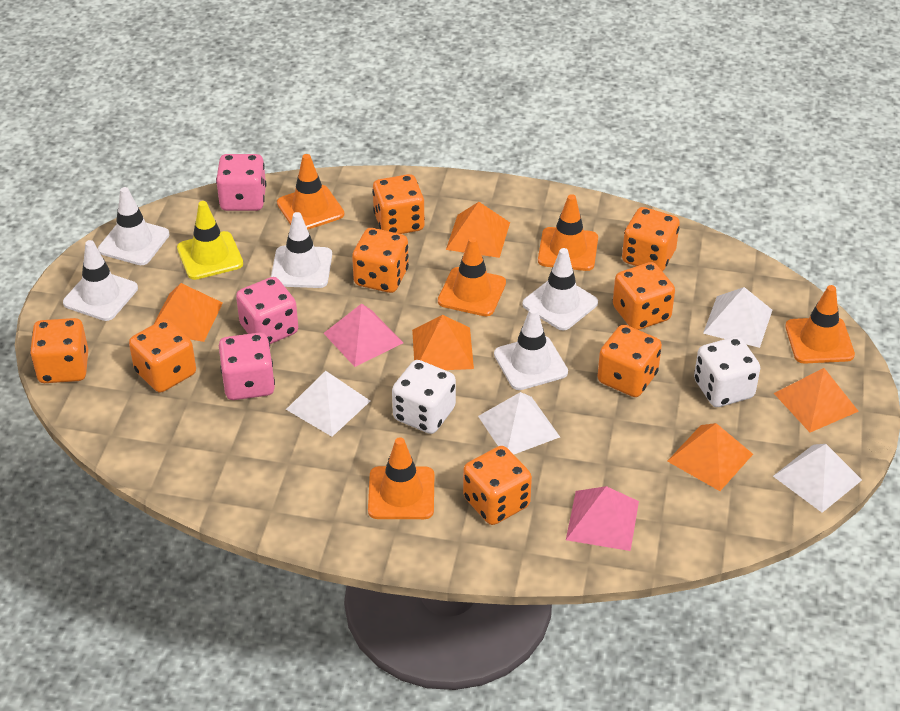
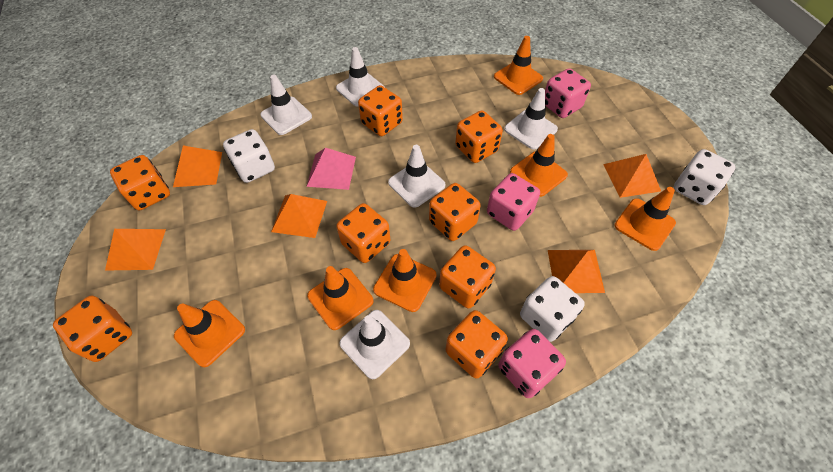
orange traffic cone: [277,154,344,230] [368,437,434,519] [438,237,506,316] [538,194,598,271] [785,285,855,364] = 5 -> [174,300,245,367] [307,266,373,330] [373,249,437,312] [494,36,543,95] [510,134,568,197] [614,187,676,251] = 6
pink pyramid: [324,303,403,367] [566,486,639,551] = 2 -> [306,148,356,190] = 1
white dice: [392,360,456,434] [694,336,760,407] = 2 -> [223,129,275,183] [520,276,585,342] [673,149,736,205] = 3
white pyramid: [286,371,370,437] [478,392,560,454] [703,287,772,348] [773,444,862,513] = 4 -> none = 0
yellow traffic cone: [177,201,243,280] = 1 -> none = 0

